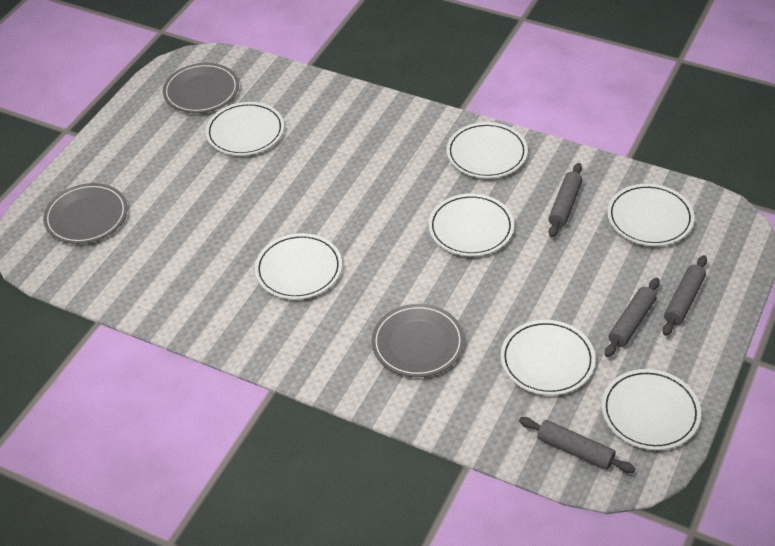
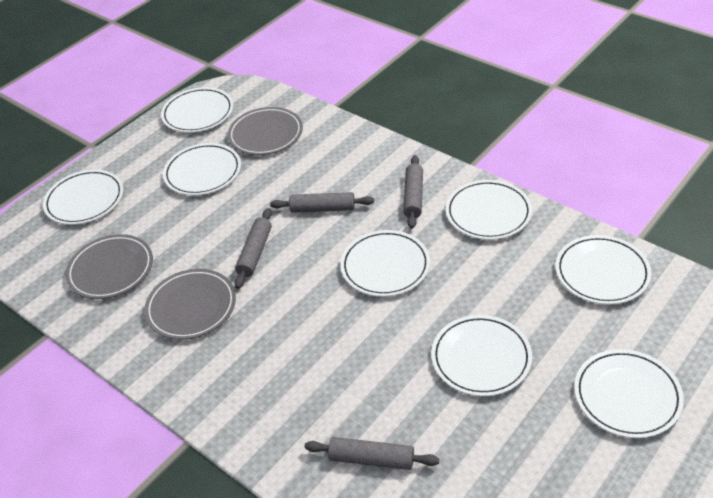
white plate: [205,102,284,156] [255,233,342,300] [428,194,514,256] [446,122,528,178] [501,320,595,395] [602,369,701,450] [607,184,694,246] = 7 -> [43,170,123,225] [161,87,233,133] [163,143,241,196] [340,230,430,297] [431,315,532,396] [446,180,532,240] [556,235,651,305] [574,349,684,438] = 8

